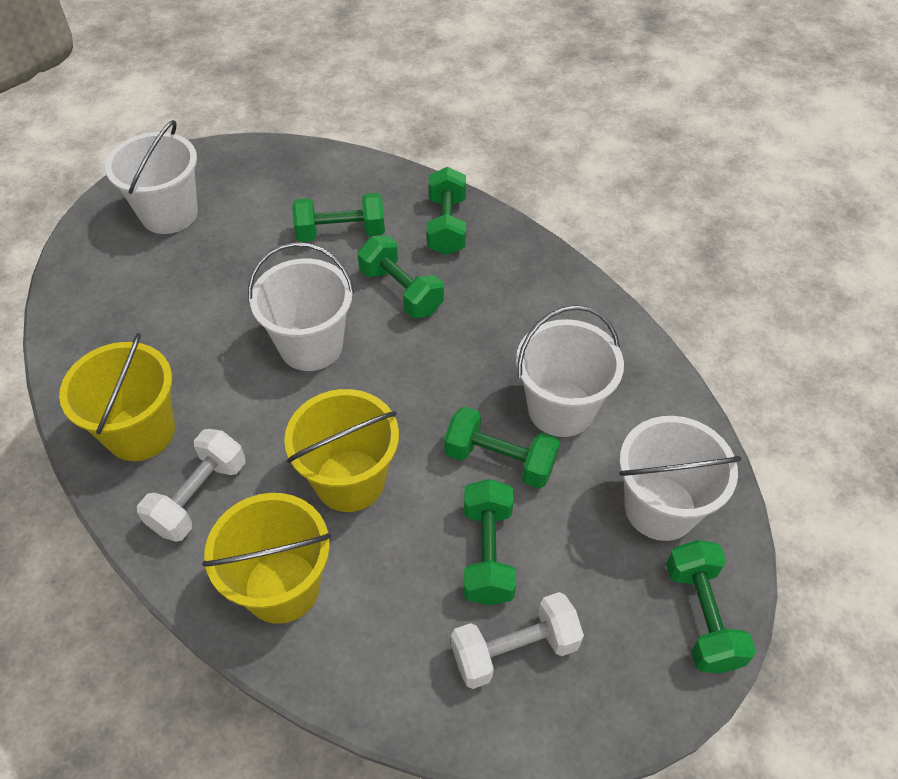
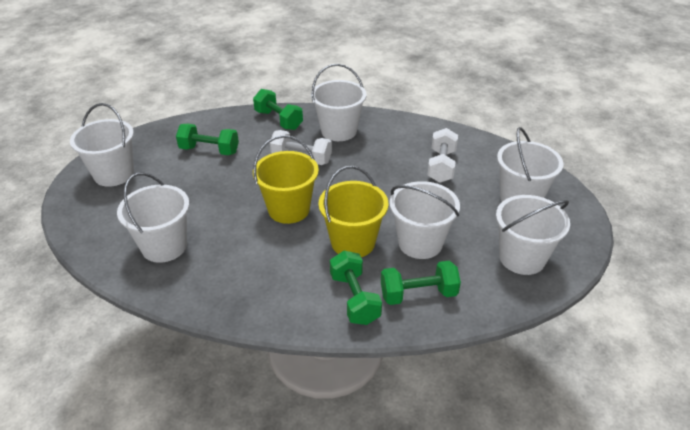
green dumbbell: [292,193,385,242] [358,235,444,318] [427,167,466,255] [444,406,560,489] [464,479,516,605] [666,540,756,673] = 6 -> [176,124,239,155] [253,89,303,130] [330,251,382,325] [381,261,461,305] = 4
white bucket: [105,120,198,234] [248,242,354,371] [516,305,624,437] [619,416,741,541] = 4 -> [70,103,134,187] [117,172,189,263] [311,64,367,141] [390,181,460,259] [496,195,570,275] [497,127,564,202] = 6
yellow bucket: [59,333,175,461] [202,493,331,624] [284,389,399,512] = 3 -> [253,135,319,224] [318,166,388,257] = 2

